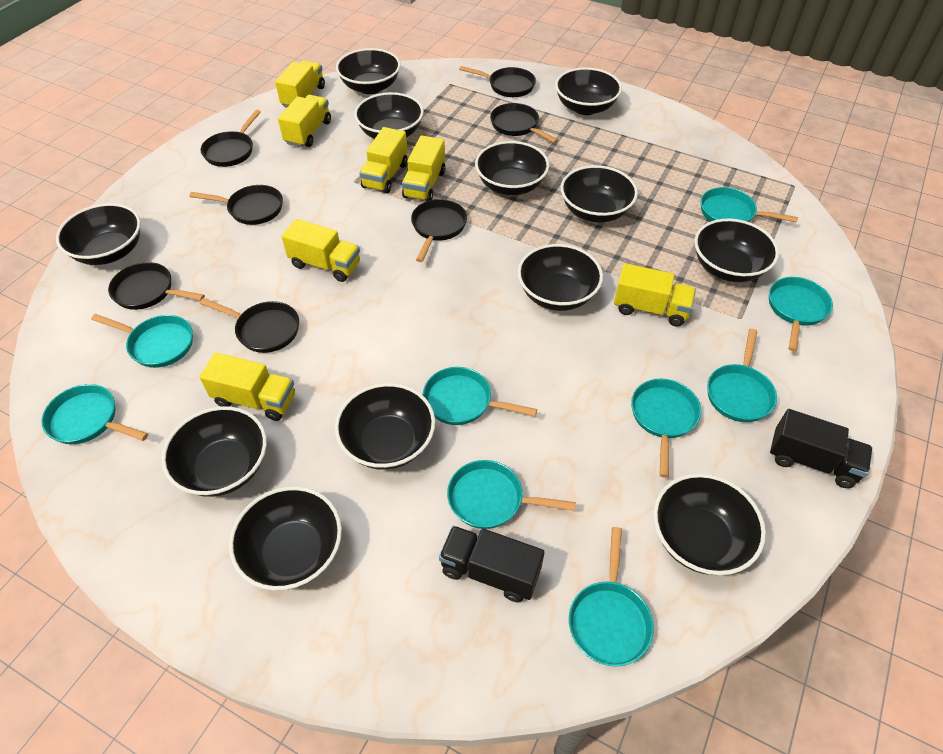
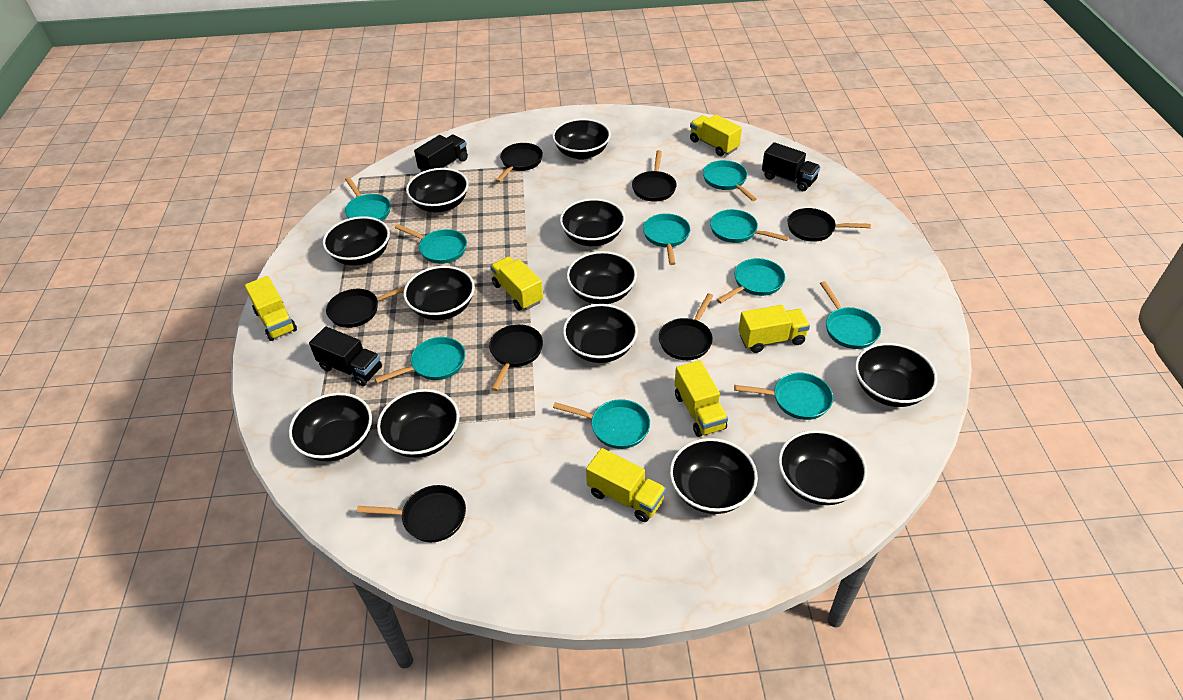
black truck: [439,526,545,603] [770,409,873,488] = 2 -> [309,326,382,386] [414,135,468,172] [762,142,821,191] = 3
turquoise pan: [41,384,148,444] [91,314,193,368] [423,367,537,425] [447,460,576,529] [569,527,654,667] [631,379,701,478] [701,187,798,223] [707,329,777,422] [769,277,833,352] = 9 -> [345,177,391,221] [375,337,465,383] [395,224,467,264] [553,399,650,449] [643,213,690,265] [703,160,757,201] [710,209,789,243] [717,258,785,303] [734,373,833,420] [820,281,881,349] = 10
yellow truck: [200,353,295,421] [275,61,325,108] [278,95,331,147] [281,219,360,282] [360,127,408,193] [402,136,445,201] [614,263,696,327] = 7 -> [245,276,297,341] [490,256,543,311] [586,448,666,522] [675,360,728,437] [690,114,742,156] [739,305,810,353] = 6

